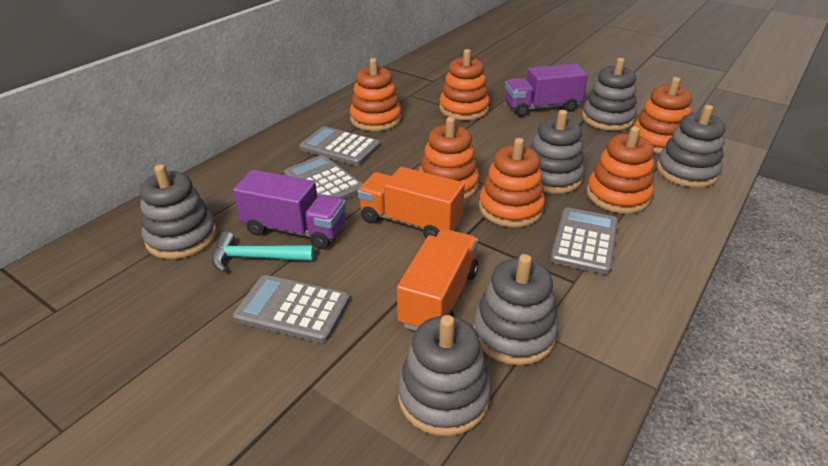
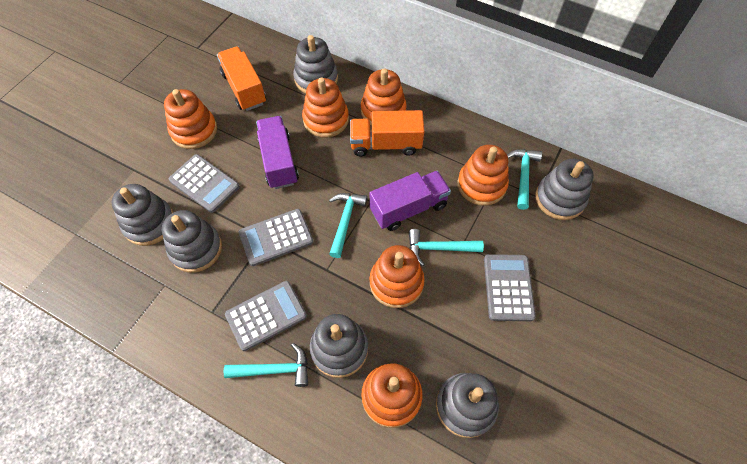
turquoise hammer: [212,231,315,272] = 1 -> [224,343,308,387] [329,193,368,258] [409,229,484,266] [507,149,542,210] = 4

